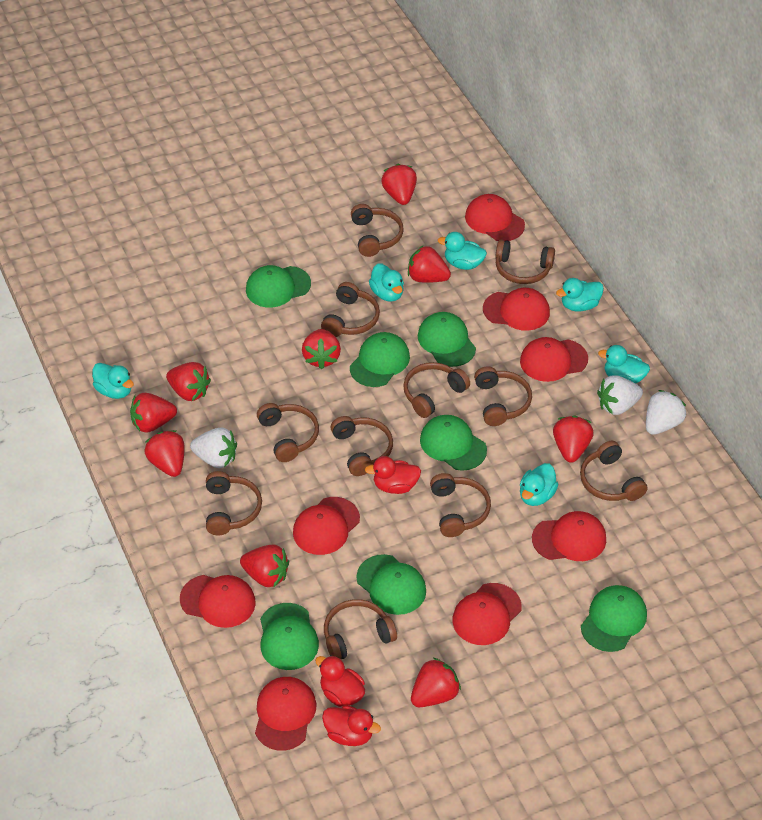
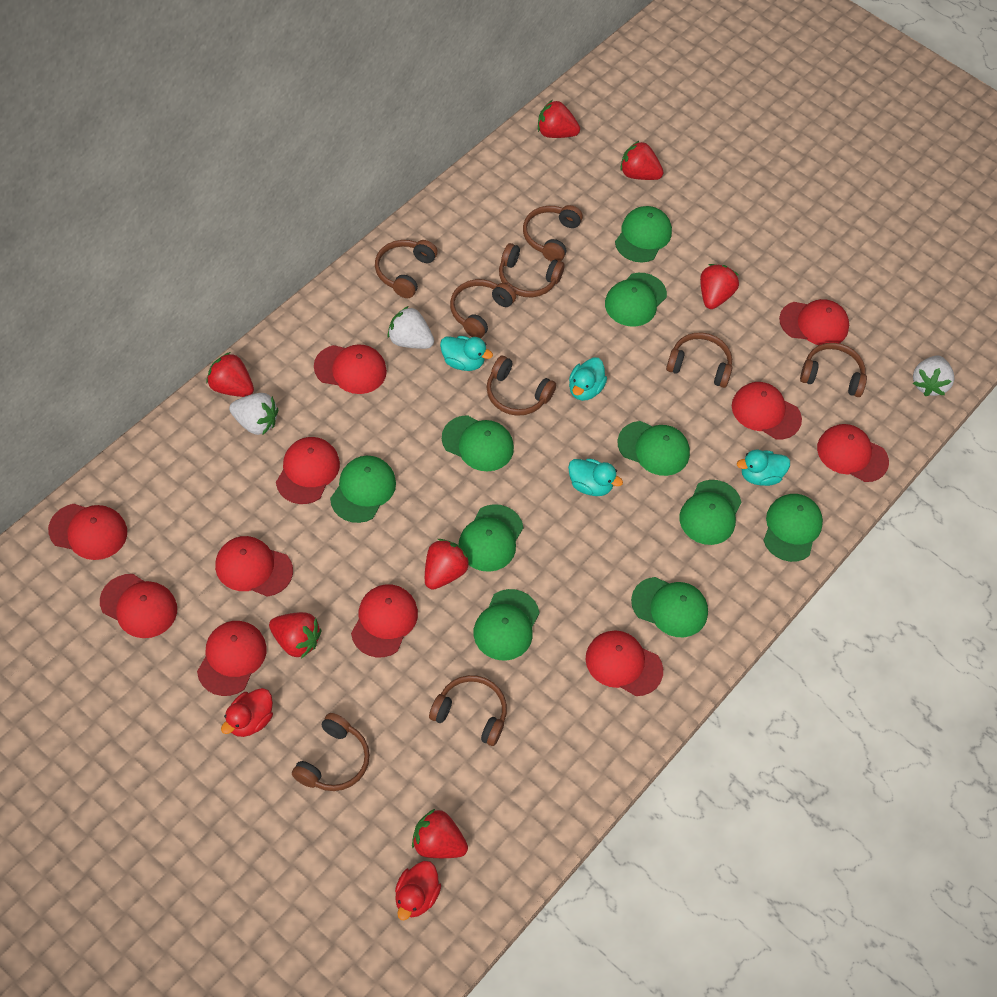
brown headphones: [206,471,262,535] [257,403,319,462] [321,282,380,337] [324,599,397,659] [331,416,393,476] [351,204,404,257] [403,362,470,418] [430,473,491,537] [474,367,532,426] [495,239,555,284] [580,441,647,501] = 11 -> [292,713,370,791] [375,240,438,298] [429,675,507,746] [450,279,516,338] [487,356,556,416] [499,243,565,297] [523,205,583,262] [666,333,732,388] [800,343,867,397] = 9
green cap: [246,265,311,307] [260,603,319,670] [350,332,410,387] [356,554,426,615] [418,312,476,367] [420,415,487,471] [581,585,647,652] = 7 -> [330,456,396,523] [442,415,514,472] [459,504,523,572] [474,589,540,661] [605,273,667,327] [615,206,672,262] [618,421,690,476] [631,577,708,637] [679,480,742,545] [763,494,823,562] = 10
red cap: [180,575,256,628] [255,677,316,751] [293,497,360,555] [453,583,522,645] [465,194,525,241] [483,288,550,331] [520,337,588,382] [532,511,606,561] = 8 -> [48,504,127,560] [100,574,177,638] [197,621,267,696] [215,536,293,597] [276,437,340,504] [314,344,387,394] [351,584,418,657] [585,630,663,696] [732,382,802,439] [779,299,849,345] [817,424,889,482] = 11
red duck: [315,655,365,707] [322,705,381,746] [365,456,421,494] = 3 -> [221,688,273,737] [395,861,441,920] = 2
red strawberry: [130,393,177,432] [145,430,185,477] [166,362,211,401] [240,544,289,588] [302,329,341,369] [381,164,417,205] [408,245,451,283] [411,658,461,707] [553,416,594,463] = 9 -> [206,352,254,397] [269,612,321,659] [412,809,468,858] [425,539,469,590] [538,100,580,138] [620,141,664,180] [700,264,739,309] = 7
turquoise duck: [92,363,134,399] [369,263,404,302] [438,232,487,270] [520,463,558,506] [556,278,604,312] [598,345,650,383] = 6 -> [440,336,493,371] [568,458,623,496] [569,357,607,401] [737,450,790,486] = 4

